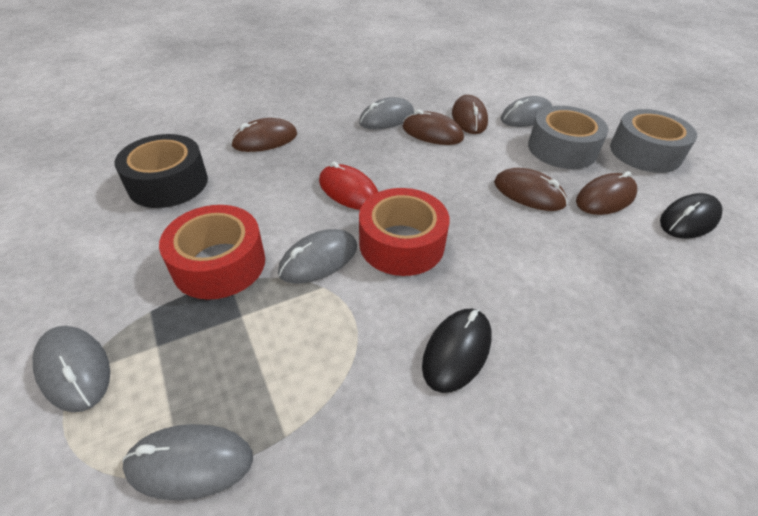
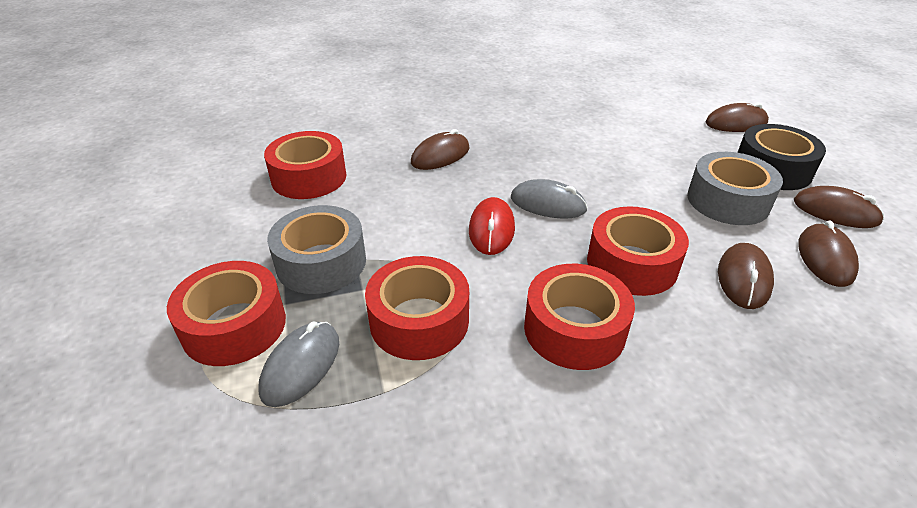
black mouse: [422,309,492,393] [660,193,722,239] = 2 -> none = 0
grey mouse: [33,326,110,412] [122,424,253,500] [278,229,357,284] [359,97,414,130] [501,96,552,127] = 5 -> [258,322,339,407] [511,179,588,219] = 2
red tape: [159,205,265,300] [359,188,449,276] = 2 -> [167,261,286,366] [264,131,346,199] [365,256,469,360] [524,264,635,370] [587,206,689,296] = 5

